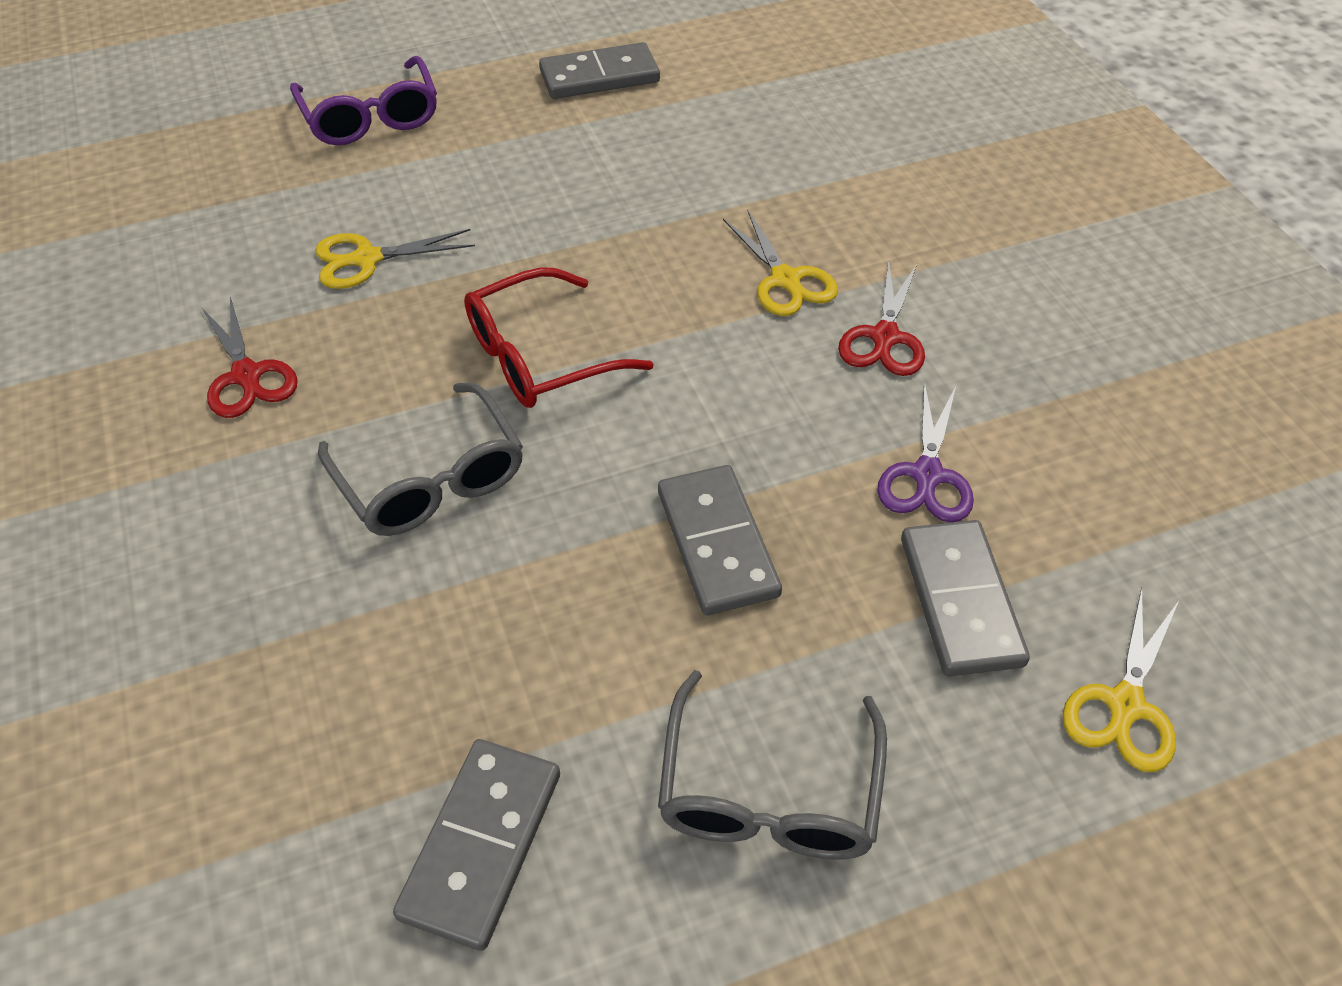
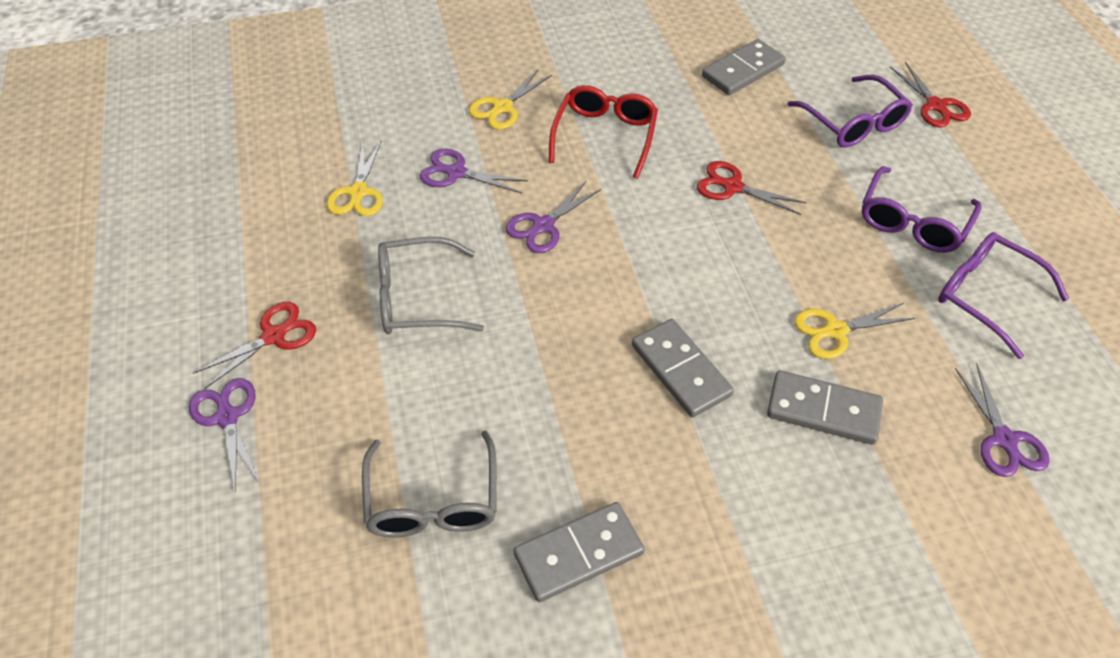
purple glasses: [290,56,437,145] = 1 -> [787,74,913,147] [862,166,981,253] [938,232,1069,359] = 3
purple scissors: [877,381,974,523] = 1 -> [188,378,261,493] [420,149,528,193] [506,181,601,253] [955,364,1050,477] = 4
red scissors: [202,297,298,418] [838,260,925,376] = 2 -> [193,302,316,389] [697,161,807,215] [890,62,971,127] = 3

